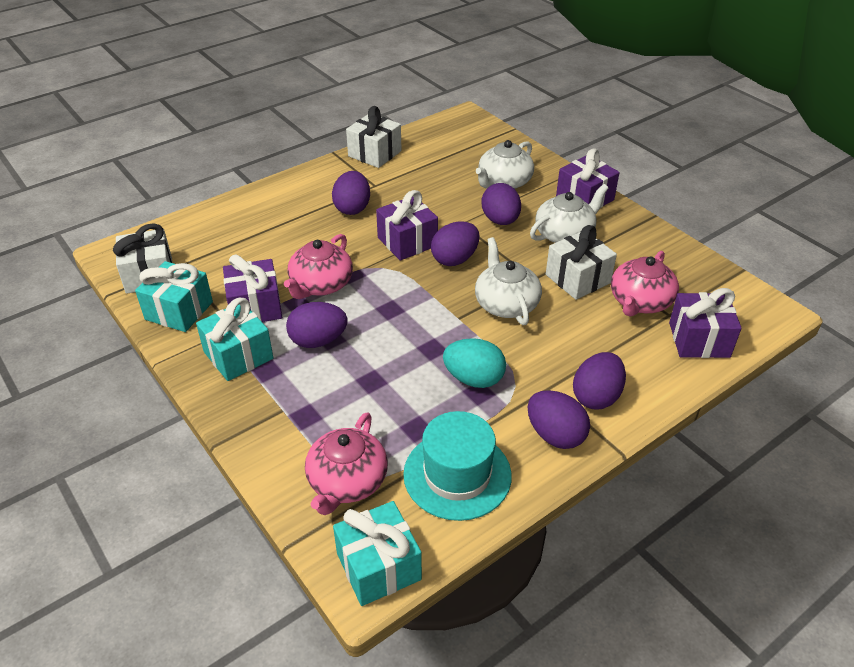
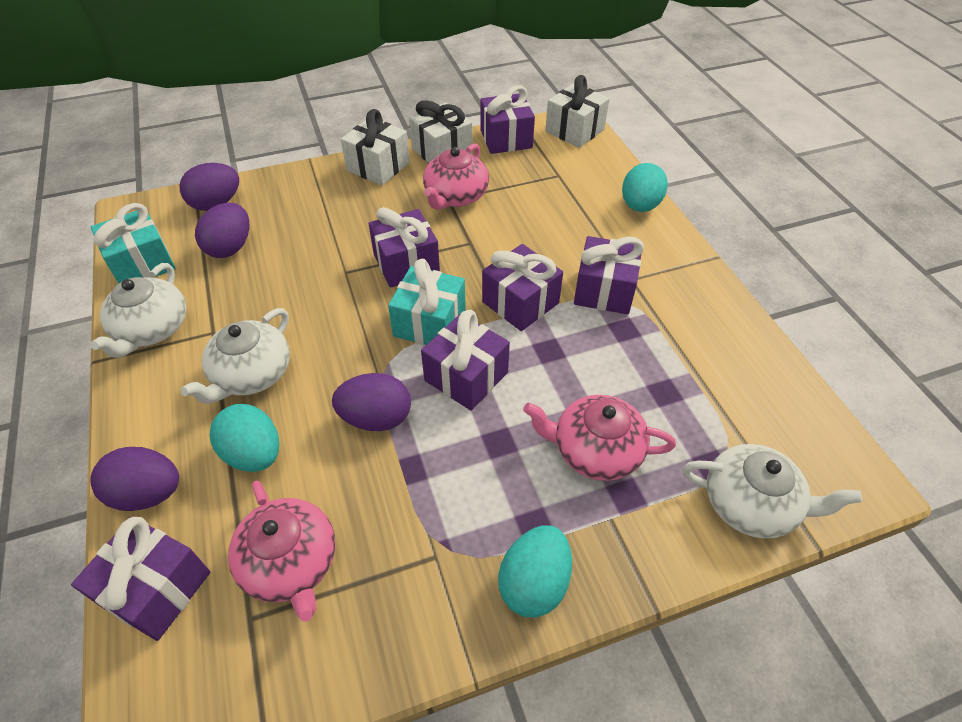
purple egg: [286,302,347,348] [332,171,370,215] [431,221,479,266] [482,183,521,225] [528,390,590,449] [573,352,626,409] = 6 -> [90,447,179,511] [179,163,239,211] [195,203,250,258] [332,373,411,431] = 4
purple gift: [223,254,282,322] [376,190,438,261] [556,149,620,208] [669,288,742,358] = 4 -> [71,517,210,641] [368,207,440,288] [421,310,510,411] [480,85,535,154] [482,244,563,331] [574,236,644,314] = 6
turquoise egg: [443,338,506,388] = 1 -> [210,404,279,472] [498,525,572,617] [622,163,668,212] = 3
turquoise gift: [135,261,213,332] [196,298,273,381] [333,501,422,606] = 3 -> [91,203,176,284] [388,259,466,345] = 2
turquoise hat: [403,411,512,521] = 1 -> none = 0

